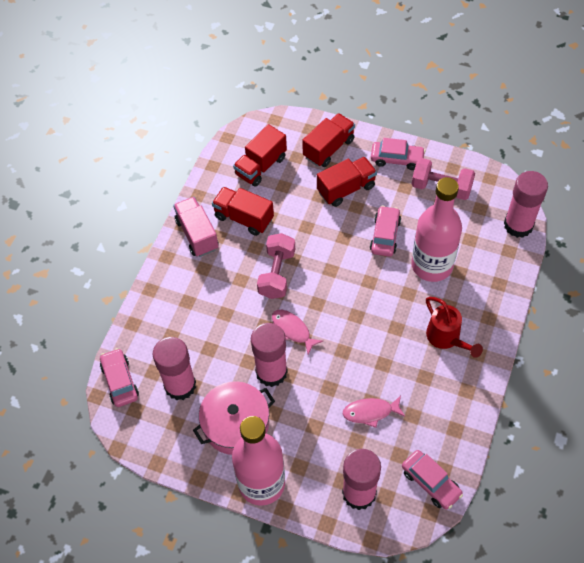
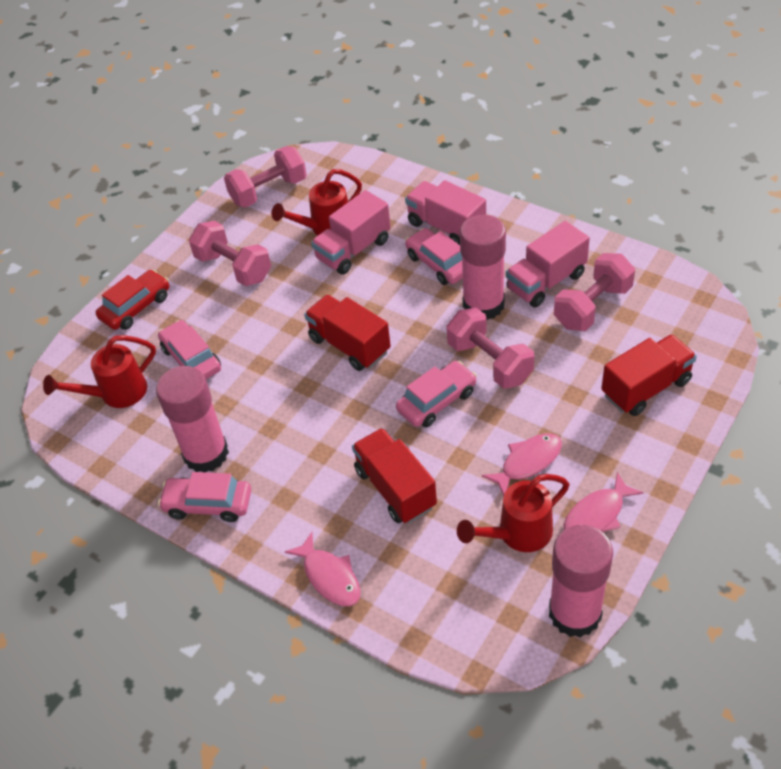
pink bottle: [232,416,285,506] [411,177,462,282] = 2 -> none = 0
pink dumbbell: [257,233,295,299] [412,158,475,200] = 2 -> [189,221,271,286] [224,146,307,208] [446,308,534,389] [554,253,635,331] = 4
pink fish: [272,310,323,355] [343,396,405,428] = 2 -> [285,532,361,606] [482,433,562,496] [564,472,644,532] = 3
pink glue stick: [152,337,196,400] [251,323,288,387] [342,449,381,510] [504,171,548,238] = 4 -> [156,366,229,472] [460,215,506,320] [549,525,613,638] = 3
pink pot: [193,381,275,455] = 1 -> none = 0
pink truck: [173,197,219,257] = 1 -> [311,190,391,274] [405,180,486,245] [506,221,590,307] = 3
red car: none = 0 -> [96,270,169,330] = 1
red truck: [212,187,274,236] [233,124,287,187] [302,113,355,167] [317,157,377,207] = 4 -> [304,295,391,371] [352,428,437,523] [601,334,697,416] = 3
red watering can: [426,297,483,358] = 1 -> [43,335,156,408] [272,169,362,236] [457,474,570,552] = 3

